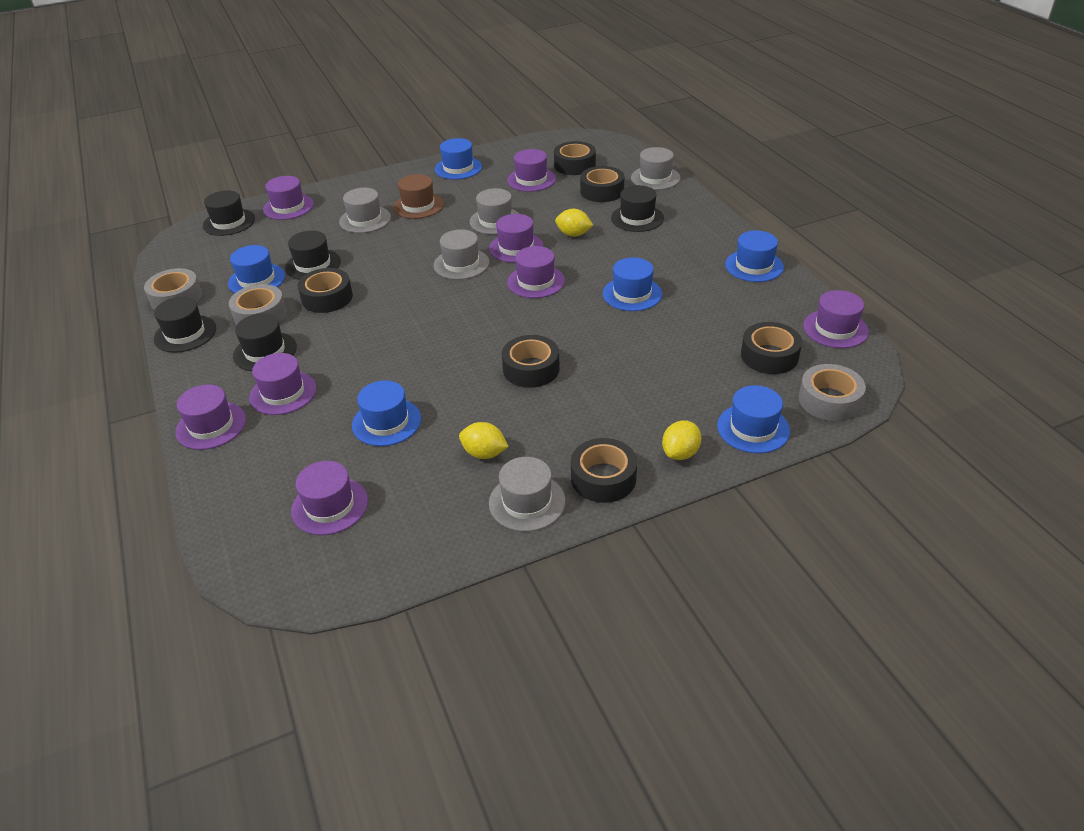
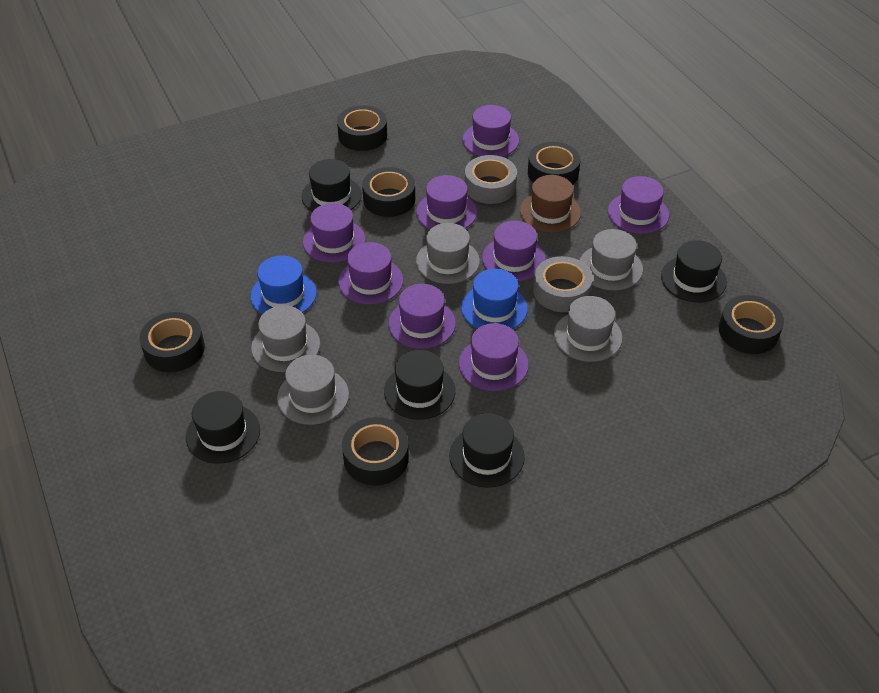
blue hat: [228,245,285,293] [352,380,421,446] [435,138,482,179] [603,257,662,311] [717,385,790,453] [725,230,784,282] = 6 -> [250,255,317,315] [461,269,528,329] = 2
grey tape: [144,268,202,310] [229,284,287,325] [799,364,866,421] = 3 -> [465,155,517,204] [533,256,593,312] = 2
yellow lemon: [459,422,509,459] [555,209,593,237] [662,420,701,460] = 3 -> none = 0

